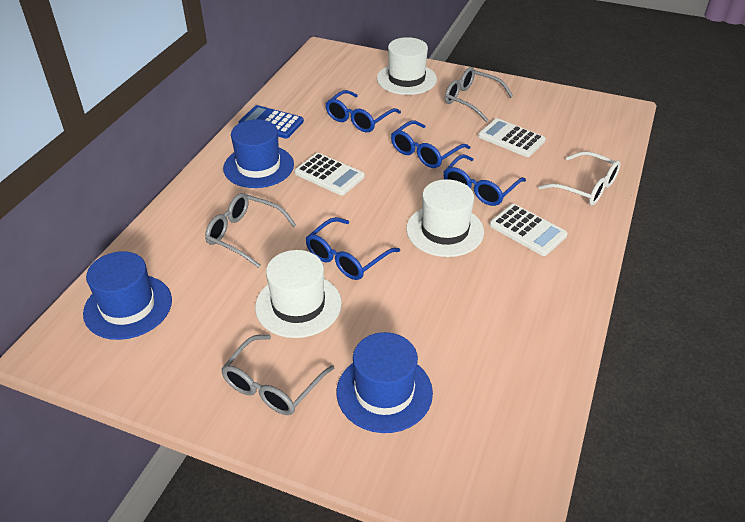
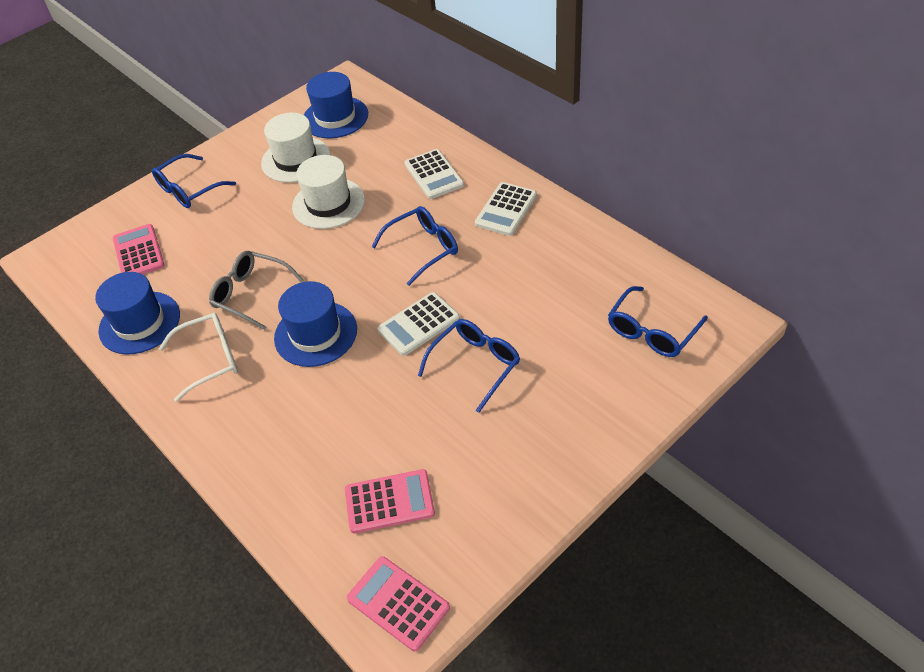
blue calculator: [239,105,304,138] = 1 -> none = 0
grey glasses: [205,193,296,268] [221,335,334,415] [445,67,513,122] = 3 -> [209,251,304,330] = 1
pink calculator: none = 0 -> [113,224,165,275] [345,469,435,533] [347,556,450,651] = 3
white hat: [255,250,342,338] [377,37,437,95] [406,179,484,257] = 3 -> [261,113,330,183] [292,155,365,229] = 2

